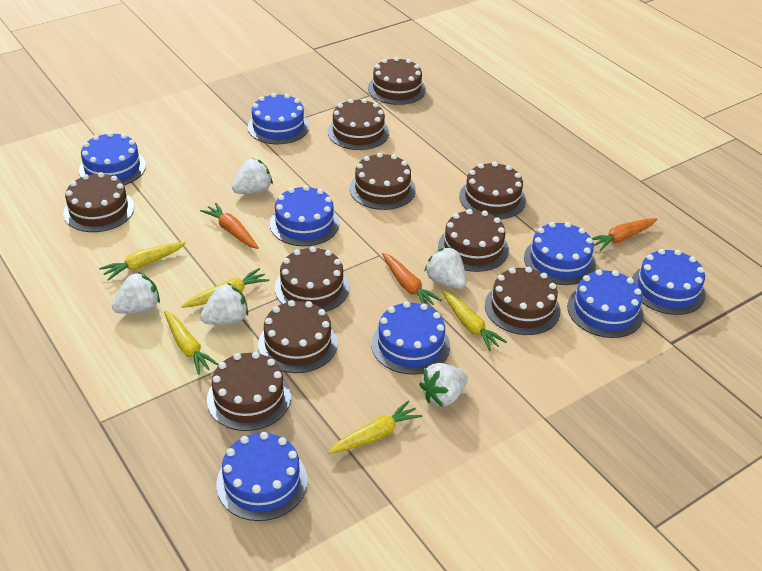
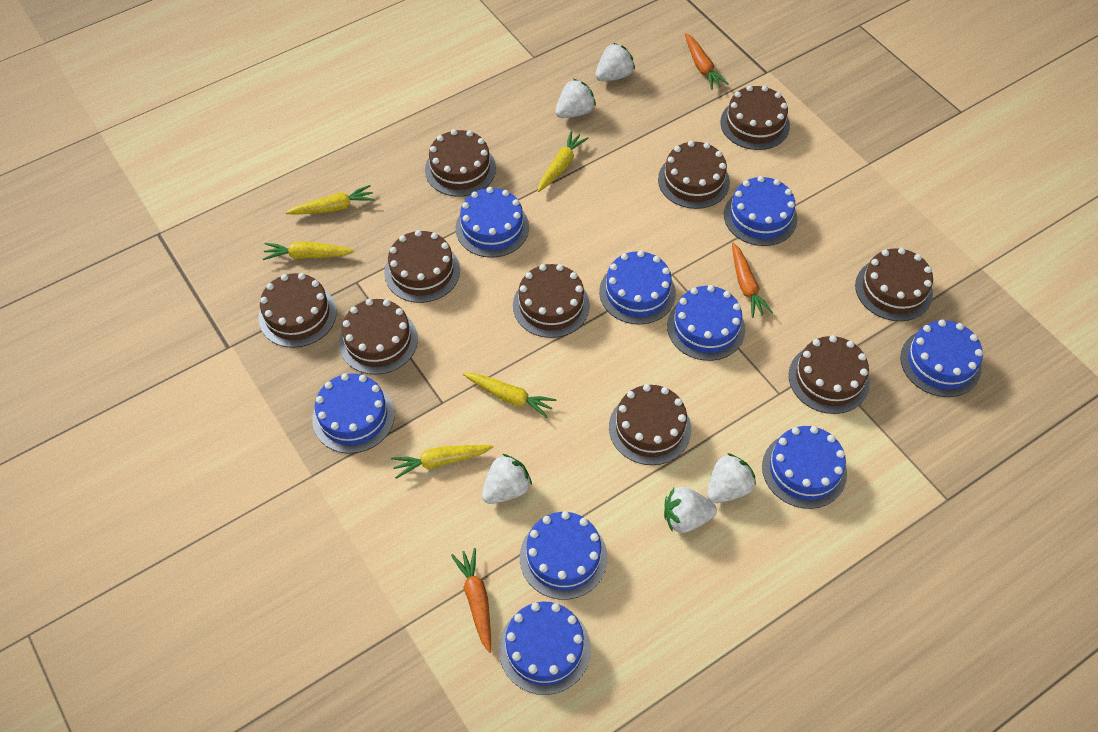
blue cake: [79,132,146,185] [216,432,308,521] [248,93,309,144] [270,185,339,246] [371,301,450,374] [524,222,596,285] [567,269,644,338] [632,249,706,315] = 8 -> [312,373,395,454] [456,187,529,258] [499,602,591,695] [520,511,608,600] [599,250,676,325] [667,285,745,361] [724,176,797,246] [762,426,847,509] [900,320,983,397] = 9

